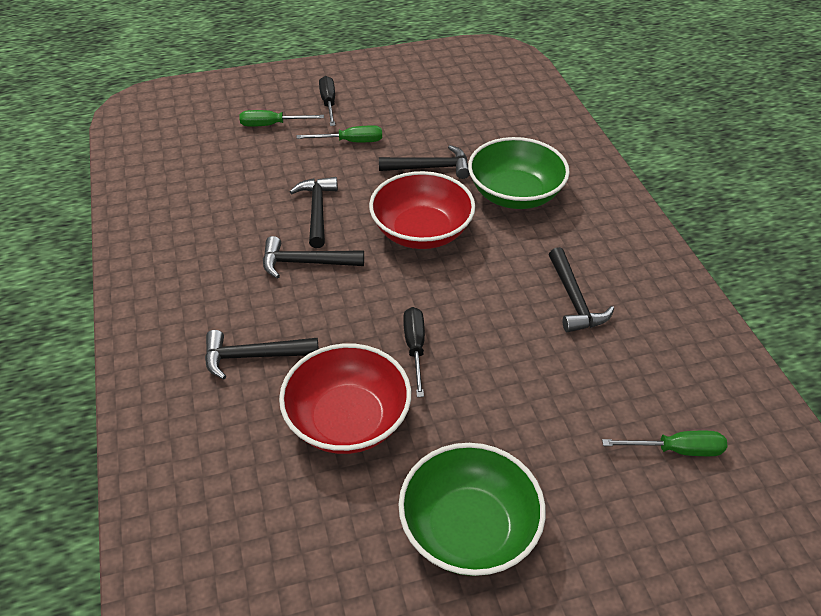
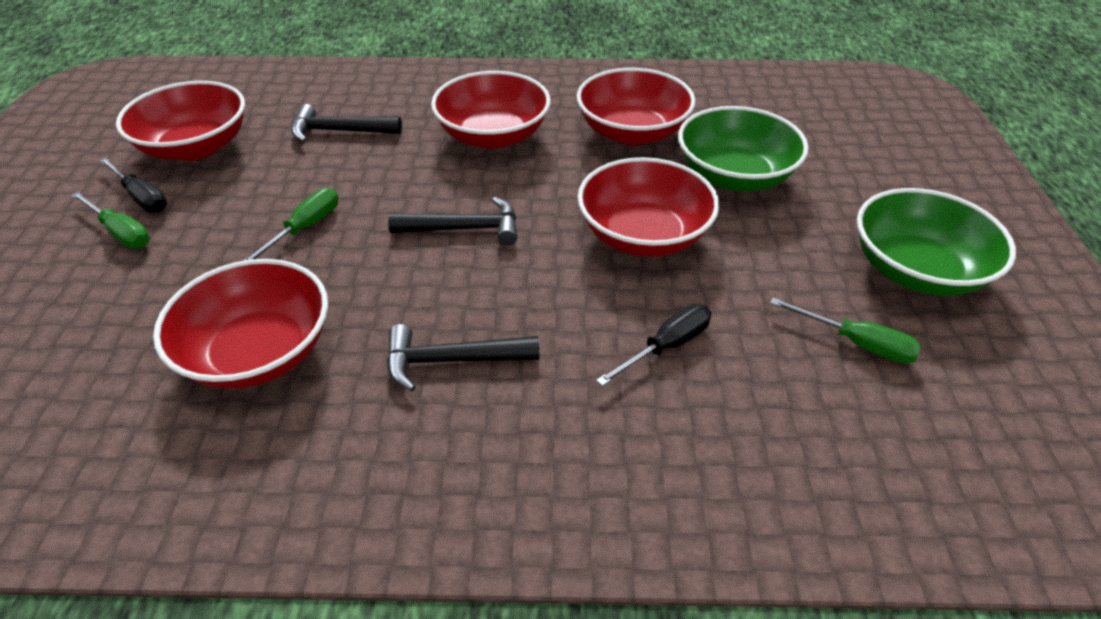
black hammer: [205,330,319,380] [263,236,364,279] [290,177,338,248] [379,145,470,179] [549,247,614,332] = 5 -> [292,104,402,142] [387,324,540,391] [388,197,517,246] = 3
red bowl: [279,343,411,454] [369,171,475,249] = 2 -> [116,81,245,161] [153,259,328,389] [431,71,551,149] [577,68,696,145] [577,157,719,257] = 5

